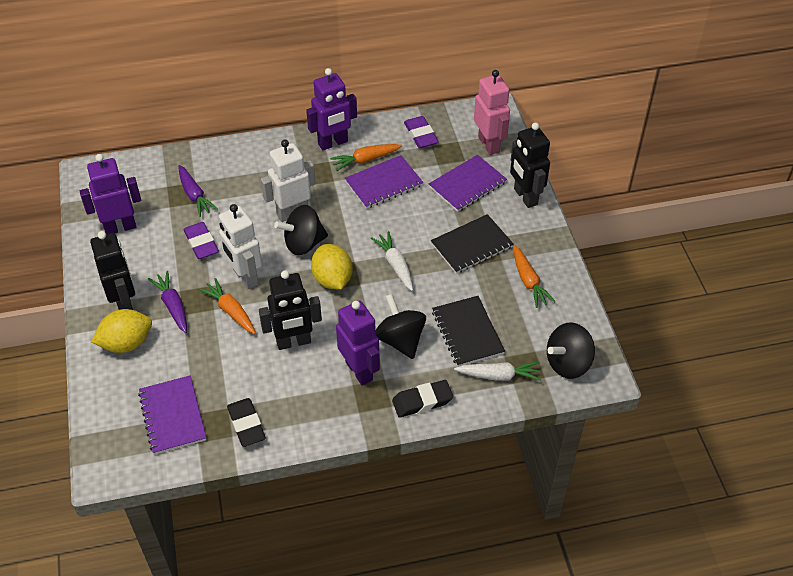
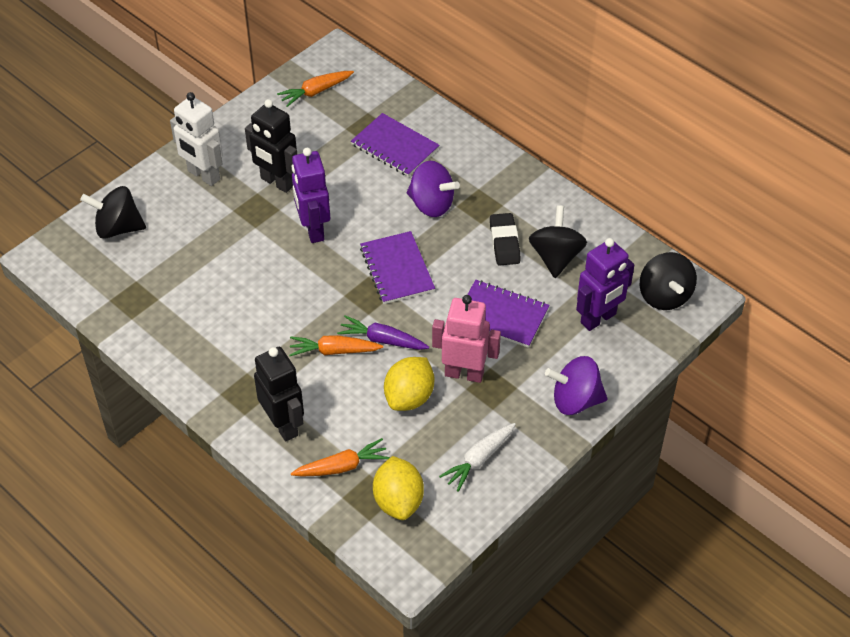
black eraser: [227,398,266,447] [392,380,453,418] = 2 -> [490,213,521,265] = 1
black notebook: [431,214,514,274] [432,296,505,367] = 2 -> none = 0
black robot: [90,231,135,310] [259,270,322,350] [510,122,550,208] = 3 -> [245,99,297,193] [254,347,304,441] = 2
purple carrot: [148,271,187,333] [178,165,218,217] = 2 -> [337,315,429,350] = 1
purple eraser: [183,222,219,259] [404,116,439,148] = 2 -> none = 0
purple robot: [80,154,141,234] [306,68,357,150] [336,300,380,386] = 3 -> [292,148,330,243] [576,238,634,331] = 2
purple spinning top: none = 0 -> [407,161,460,217] [545,356,608,415] = 2
white carrot: [371,231,413,291] [454,362,541,381] = 2 -> [439,423,516,492] = 1
white robot: [219,204,262,289] [261,139,315,222] = 2 -> [170,92,223,186] = 1

